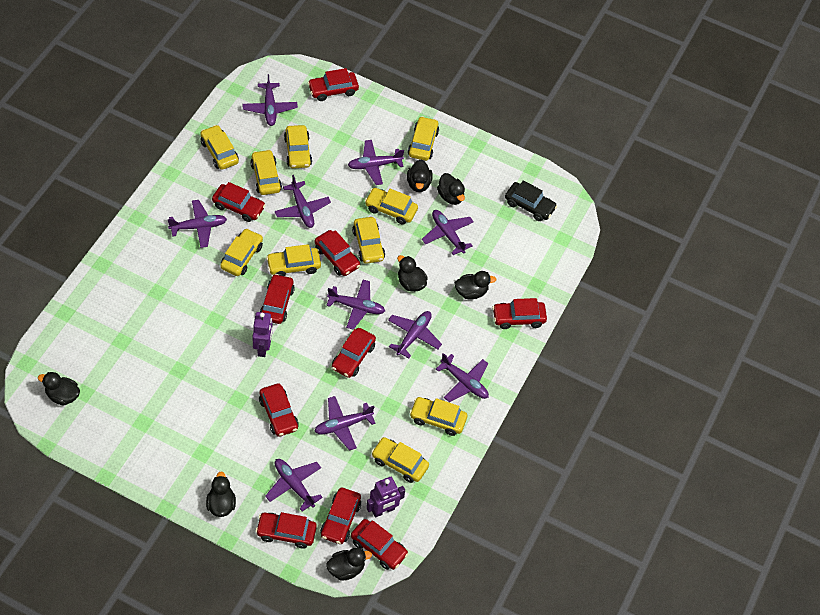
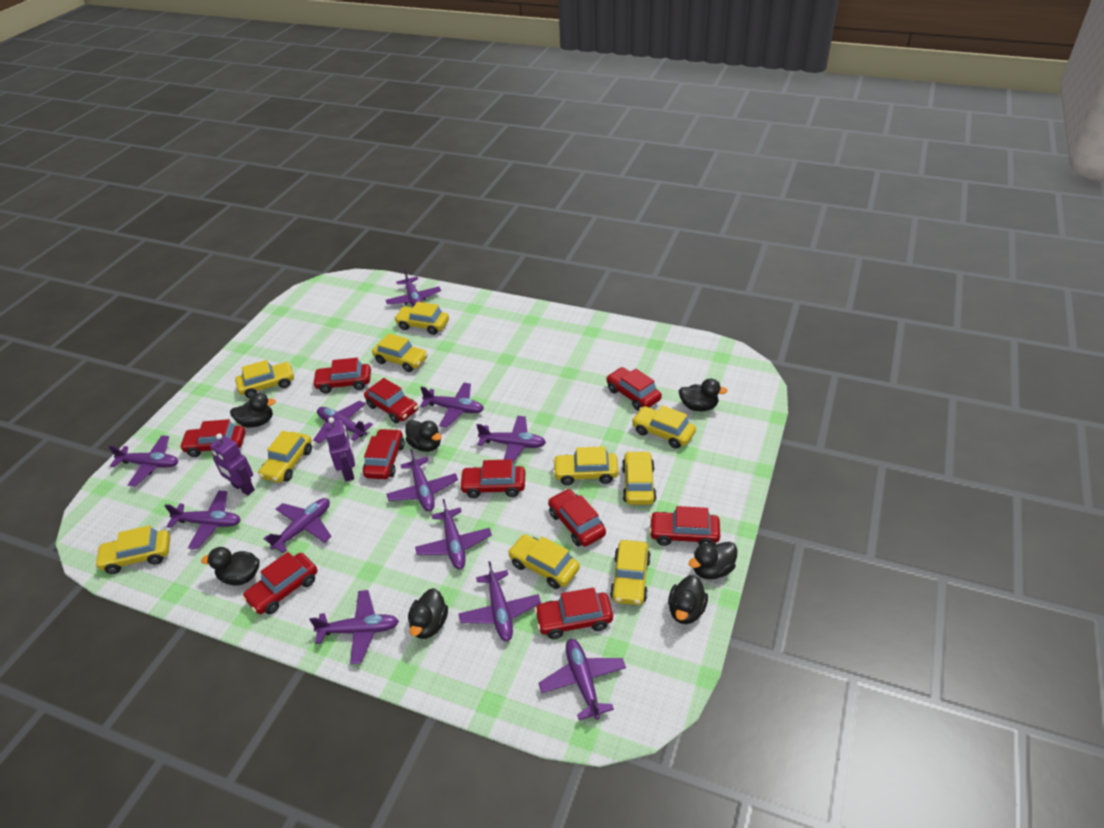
black car: [505,180,557,221] = 1 -> none = 0
purple plane: [167,200,227,248] [242,74,298,126] [265,459,323,511] [275,175,331,228] [314,396,376,451] [326,280,385,330] [348,140,404,185] [388,311,442,359] [422,210,474,255] [436,353,489,402] = 10 -> [108,435,178,486] [164,491,241,549] [264,498,332,553] [309,590,399,664] [313,400,373,444] [386,268,441,307] [386,449,458,511] [415,499,492,569] [420,382,484,428] [458,561,541,641] [477,416,546,462] [539,639,626,720] = 12

